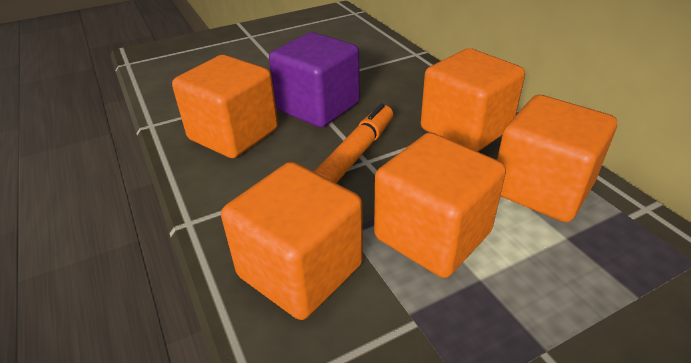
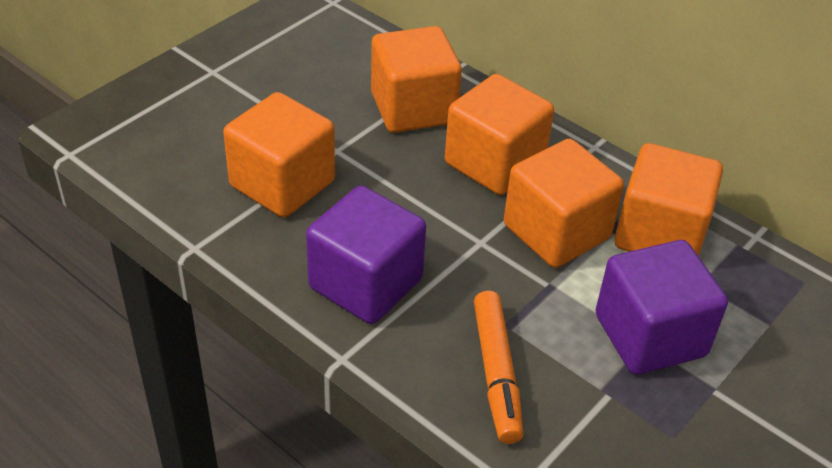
purple cube: [269,32,360,128] = 1 -> [306,186,426,324] [596,240,728,375] = 2

